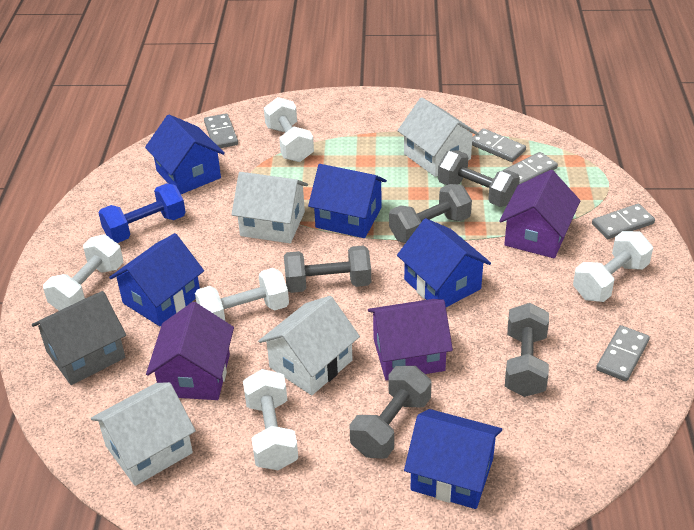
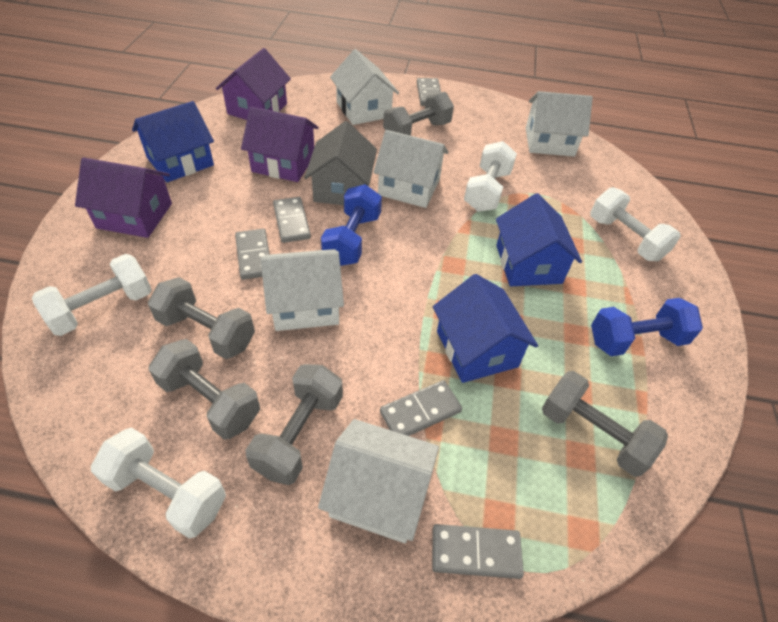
blue dumbbell: [99,183,186,243] = 1 -> [321,184,382,266] [591,298,703,356] = 2
blue house: [109,233,204,326] [145,115,225,194] [308,164,387,238] [397,218,491,307] [404,409,502,509] = 5 -> [132,101,214,182] [433,274,538,383] [496,193,582,286] = 3
white dumbbell: [43,235,123,311] [195,268,289,321] [243,369,298,470] [264,97,314,162] [573,231,653,302] = 5 -> [32,254,152,336] [91,427,226,539] [464,141,517,212] [590,187,681,261] = 4
white house: [91,382,196,486] [231,172,308,243] [258,296,360,395] [397,97,479,177] = 4 -> [261,249,344,331] [318,419,439,543] [330,49,399,125] [373,130,448,208] [526,91,593,157] = 5

